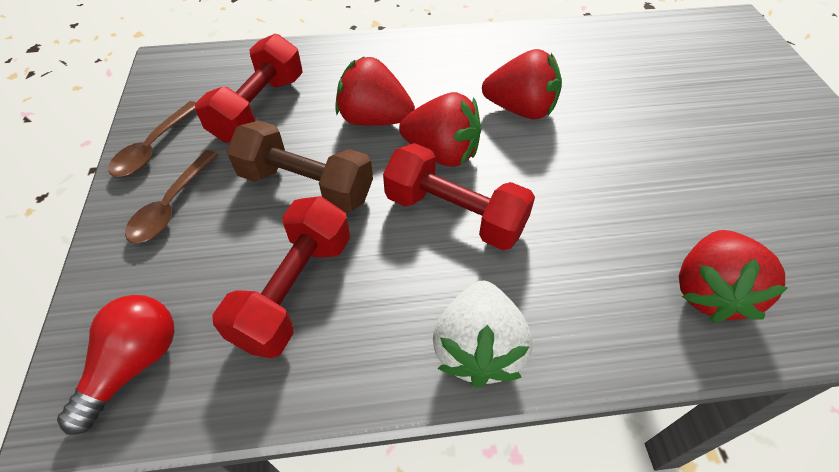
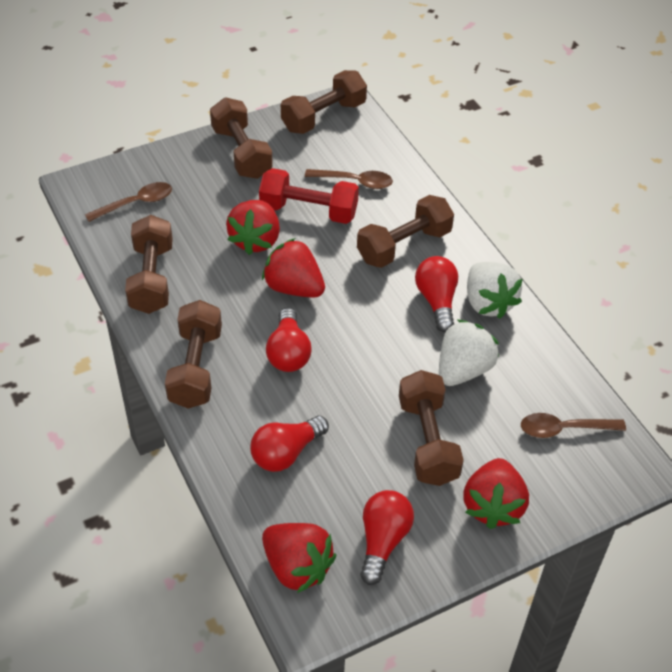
brown dumbbell: [227,121,373,213] = 1 -> [125,215,173,314] [165,300,222,409] [210,97,273,179] [281,70,367,134] [357,195,454,268] [399,370,464,486] = 6
brown spoon: [108,101,196,177] [125,150,219,243] = 2 -> [85,182,172,222] [305,169,393,189] [521,413,626,438] = 3
red dumbbell: [195,34,303,143] [212,196,350,358] [383,143,535,250] = 3 -> [259,168,359,224] = 1
red light bulb: [57,295,174,435] = 1 -> [250,416,329,472] [266,308,311,372] [360,490,414,585] [415,256,458,332] = 4
white strawberry: [433,281,532,388] = 1 -> [439,319,499,386] [467,262,522,319] = 2

